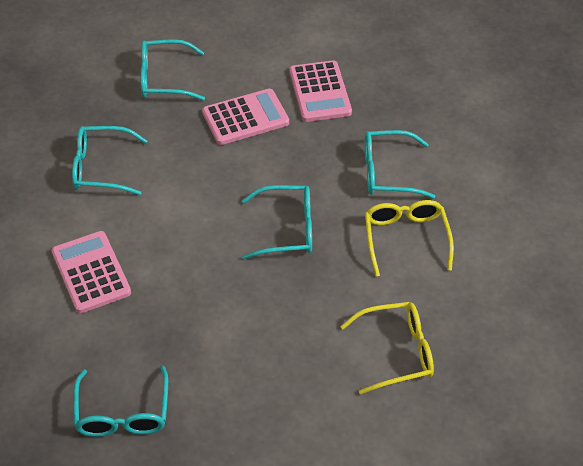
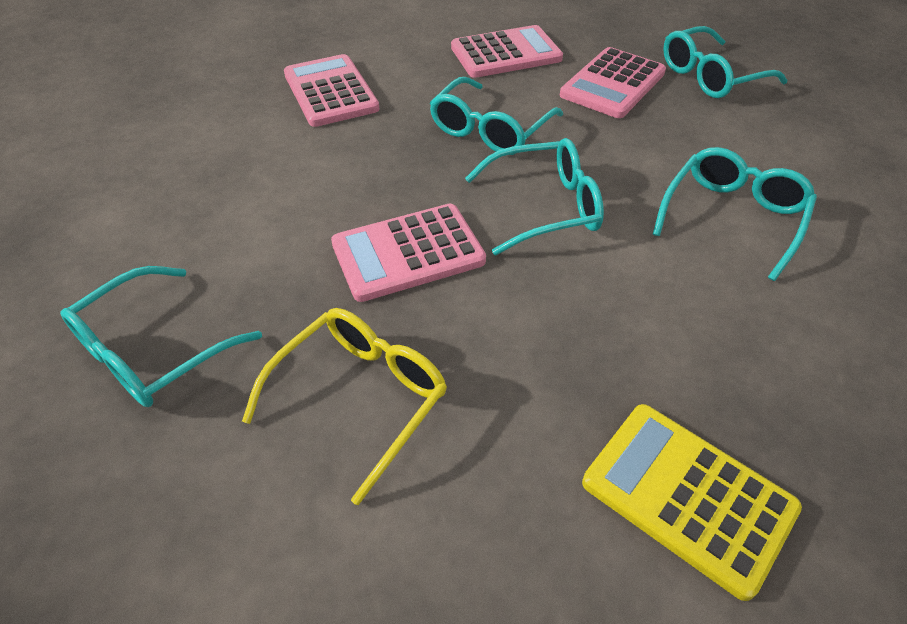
pink calculator: [52,231,131,313] [202,89,289,145] [289,60,352,122] = 3 -> [284,54,379,127] [331,204,486,302] [451,25,563,78] [560,47,666,118] = 4
yellow calculator: none = 0 -> [582,404,802,601] = 1
yellow glasses: [340,302,434,394] [365,200,454,277] = 2 -> [242,308,447,505] = 1

